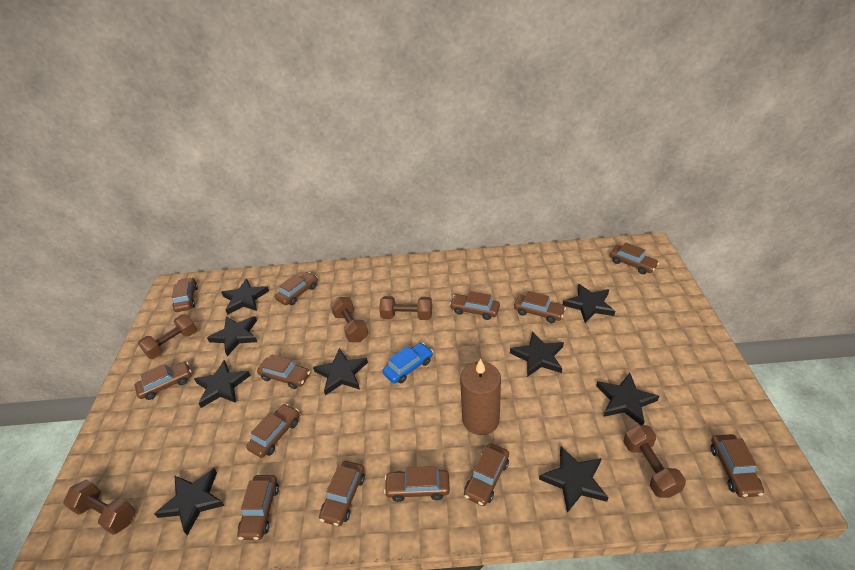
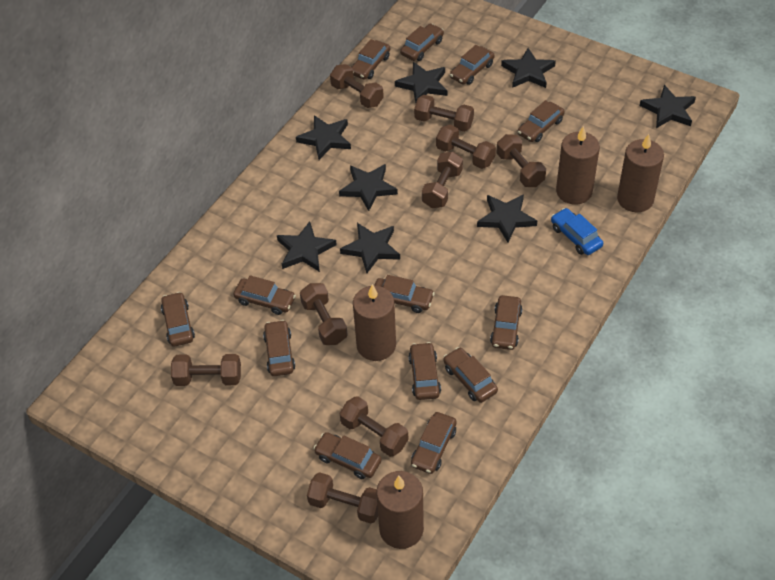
black star: [154,469,225,535] [194,360,251,408] [207,316,257,356] [221,278,269,315] [313,348,368,396] [510,331,564,377] [539,446,609,513] [563,284,615,323] [596,373,659,425] = 9 -> [277,221,337,272] [296,115,351,160] [339,164,398,211] [340,223,400,273] [395,62,447,103] [477,194,537,242] [501,48,556,88] [640,85,696,128] = 8
brown candle: [460,358,501,435] = 1 -> [353,284,396,361] [376,471,424,549] [556,126,600,205] [617,134,664,212] = 4
brown dumbbell: [63,480,135,535] [138,315,197,359] [331,297,369,342] [379,296,432,320] [624,425,686,498] = 5 -> [171,354,241,386] [300,283,348,345] [307,472,378,524] [330,64,384,108] [340,396,408,457] [414,95,474,132] [422,151,463,208] [436,125,496,169] [497,134,546,187] = 9

